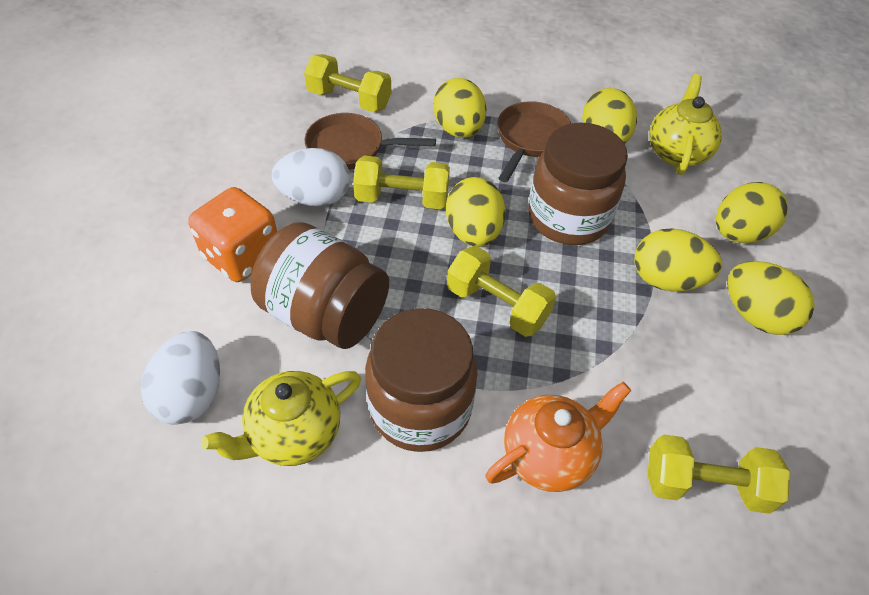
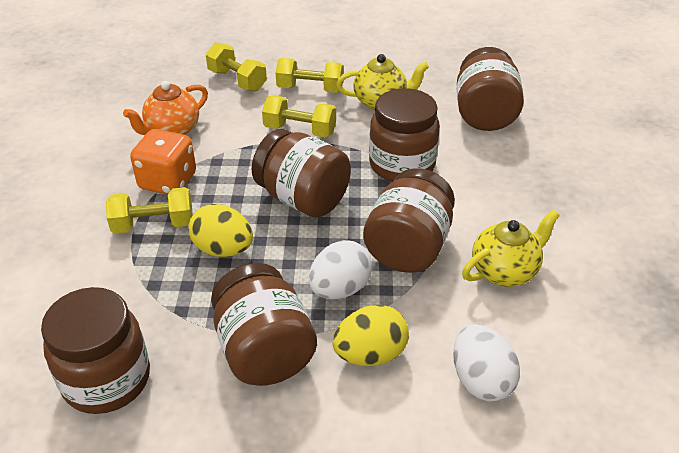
brown jar: [250,222,389,349] [365,308,478,452] [528,122,628,245] = 3 -> [41,287,150,414] [211,263,317,386] [252,129,351,218] [363,168,455,273] [369,88,440,182] [457,47,524,131] = 6
brown pan: [304,113,436,170] [497,101,571,182] = 2 -> none = 0
yellow egg: [433,78,487,138] [446,177,506,247] [582,88,637,144] [635,228,722,291] [716,182,788,243] [727,261,815,335] = 6 -> [188,204,253,257] [332,305,409,366] = 2

